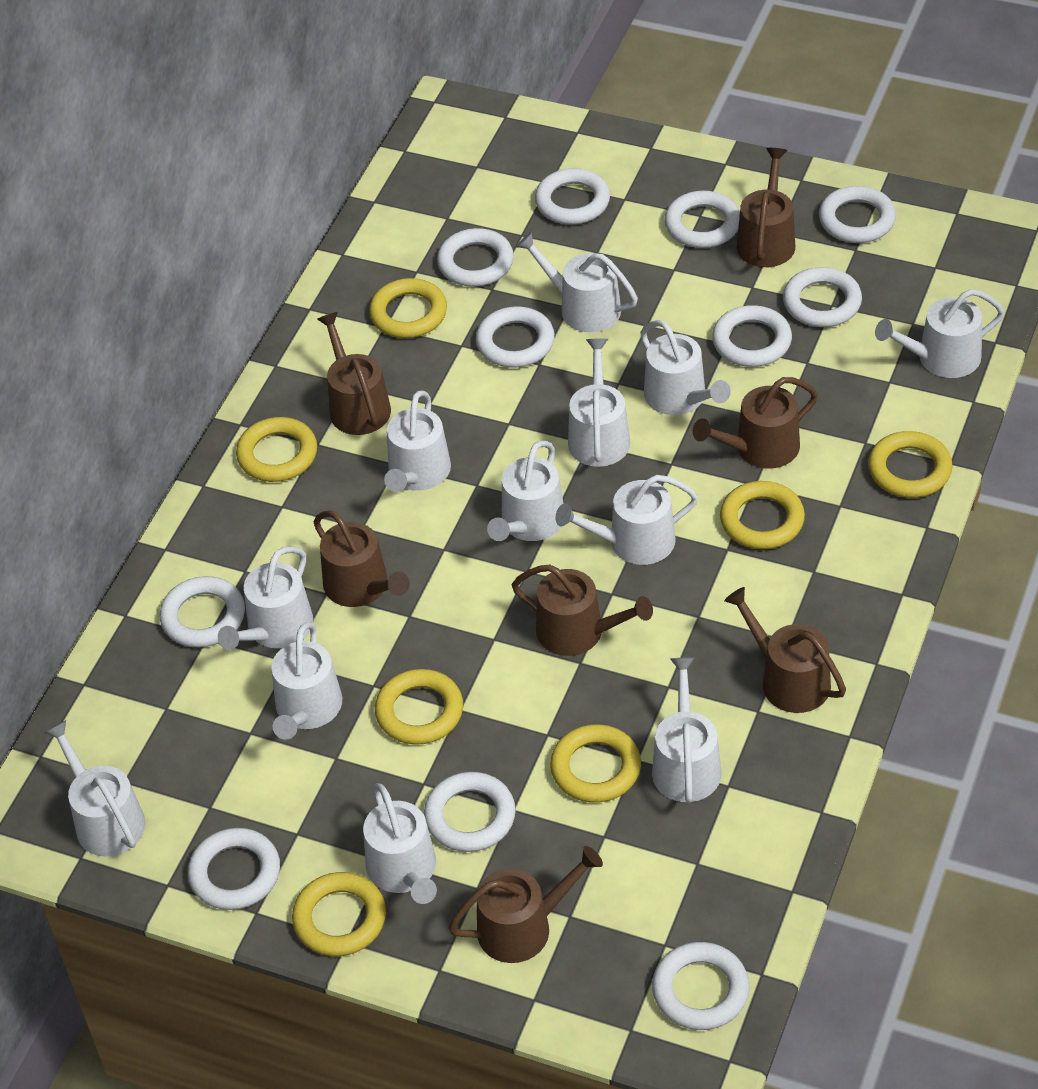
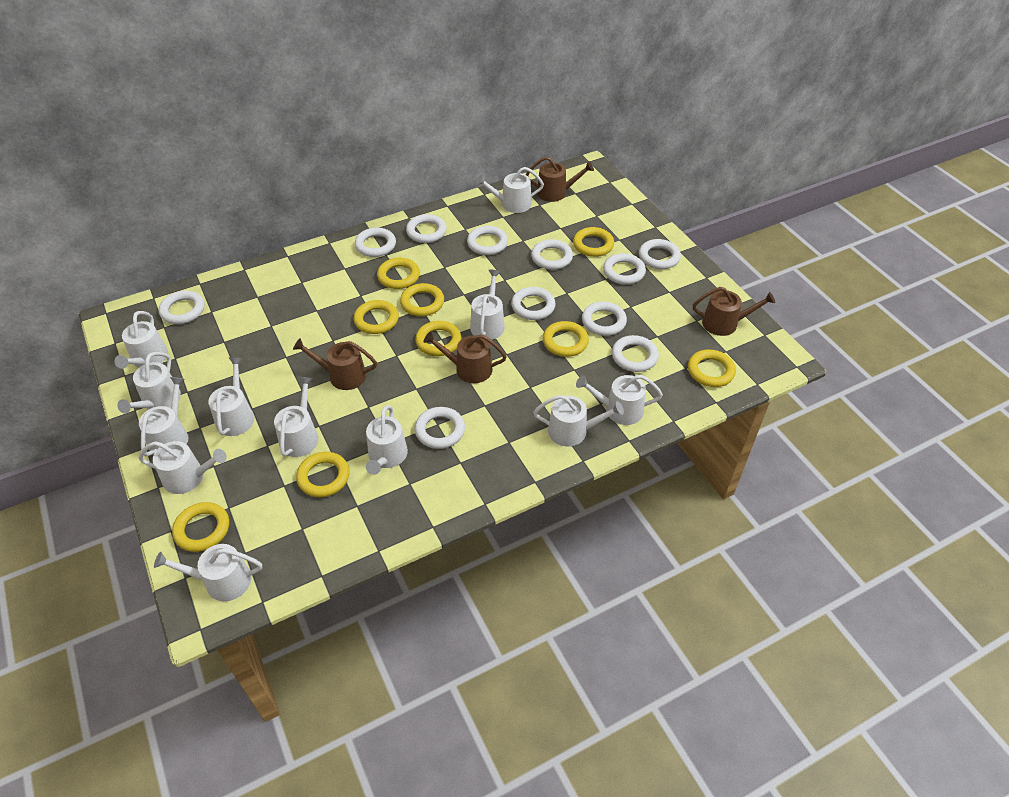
brown watering can: [314,510,410,607] [317,312,391,435] [448,846,603,963] [512,565,653,656] [693,377,818,469] [724,587,846,713] [737,148,795,267] = 7 -> [293,338,377,390] [423,331,507,383] [526,156,594,202] [693,287,775,336] = 4
yellow ring: [236,417,317,482] [292,872,386,956] [369,278,447,338] [375,669,463,745] [550,724,641,803] [720,481,805,549] [868,431,953,498] = 7 -> [172,502,229,552] [296,452,350,497] [354,300,399,334] [377,258,420,289] [400,283,444,316] [415,321,461,356] [543,321,589,357] [573,227,614,257] [688,349,736,387] = 9

